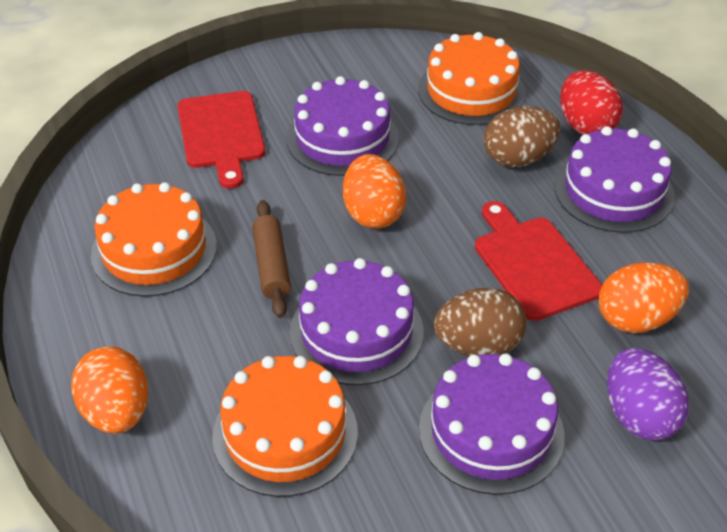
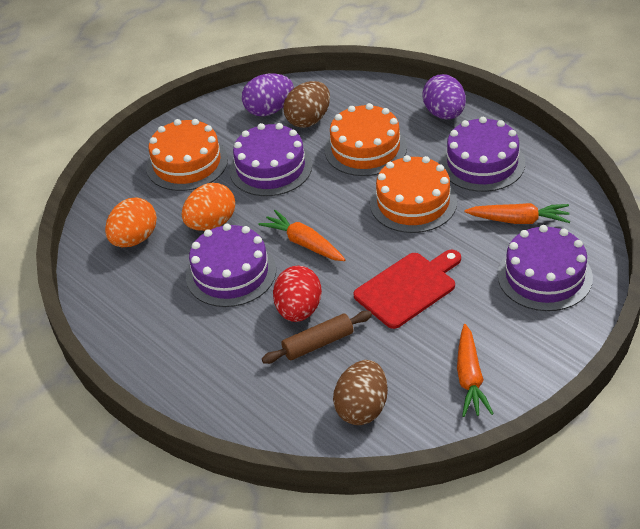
orange carrot: none = 0 -> [258,210,345,261] [457,324,494,417] [465,203,570,224] = 3
orange egg: [71,346,148,434] [343,154,406,229] [599,262,689,333] = 3 -> [105,197,157,247] [182,183,235,231] = 2
purple egg: [607,348,689,441] = 1 -> [242,73,294,116] [422,74,466,119] = 2
red cutting board: [177,91,265,189] [475,201,602,321] = 2 -> [353,250,461,329] = 1

